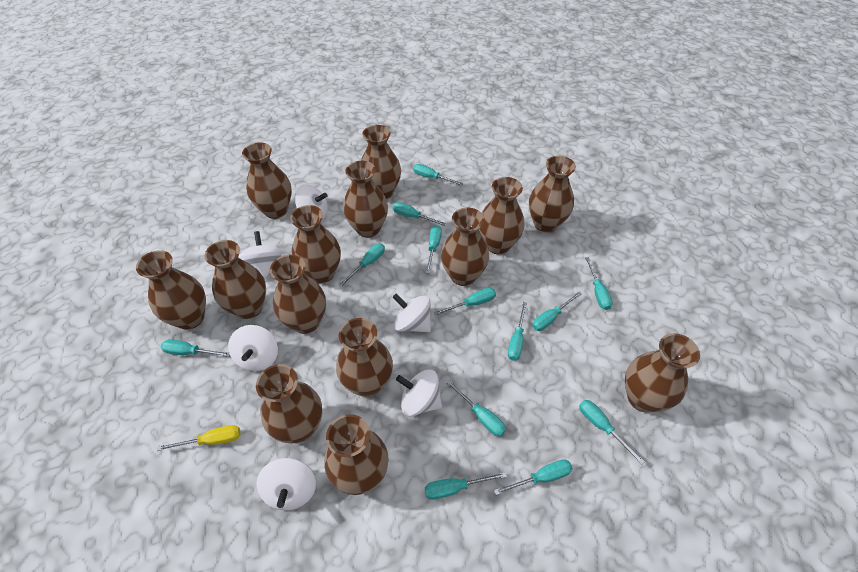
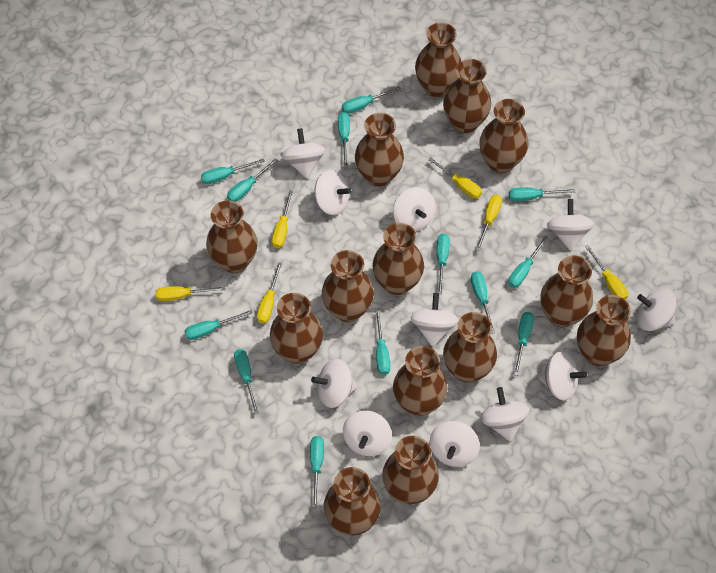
white spinning top: [228,325,278,371] [238,231,282,279] [257,458,316,510] [295,184,328,220] [393,293,431,332] [396,370,442,416] = 6 -> [281,128,325,179] [311,359,357,408] [314,170,351,215] [343,410,392,456] [393,187,436,231] [410,293,459,347] [430,421,480,467] [480,387,529,442] [538,351,587,401] [547,199,594,251] [637,289,677,331] = 11
yellow screwdriver: [157,425,241,451] = 1 -> [155,286,225,301] [257,262,282,324] [272,190,293,248] [428,157,482,199] [475,195,502,251] [585,245,628,299] = 6

